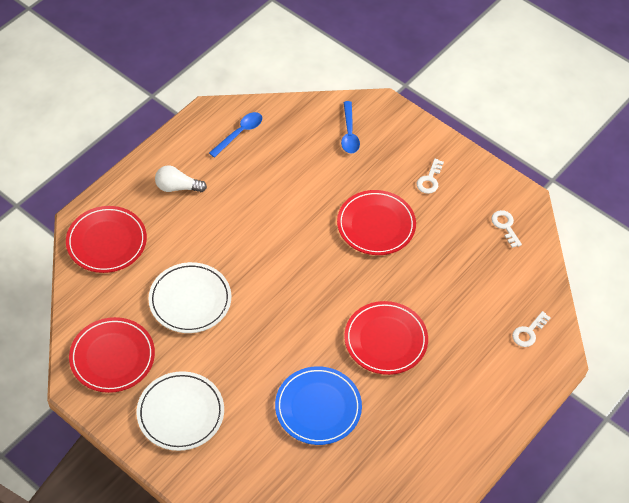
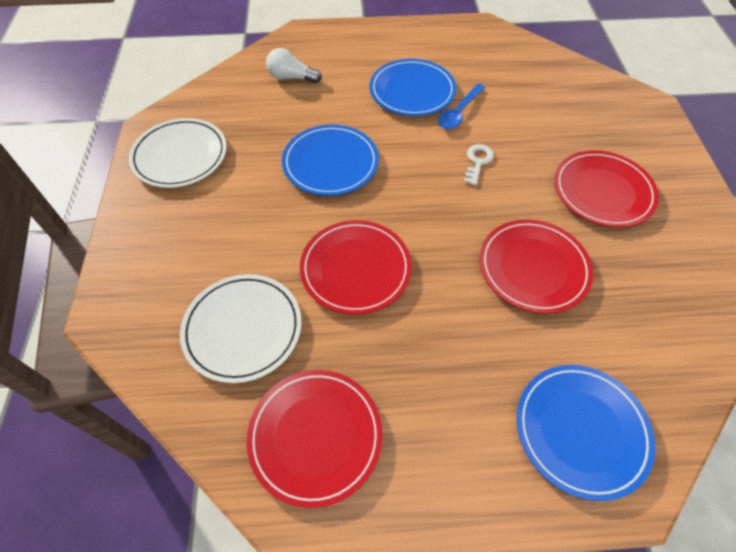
blue plate: [275,366,362,445] = 1 -> [282,125,379,196] [370,59,456,116] [516,365,656,501] = 3
blue spoon: [209,112,262,158] [341,101,360,154] = 2 -> [438,84,485,129] = 1
white key: [417,159,444,194] [491,210,522,248] [512,311,551,347] = 3 -> [464,144,494,185] = 1

